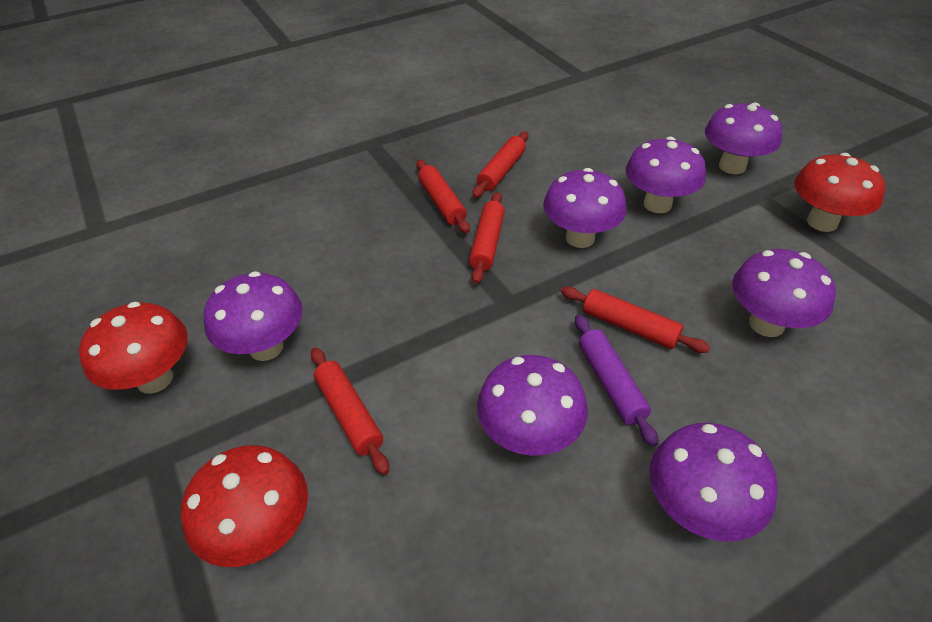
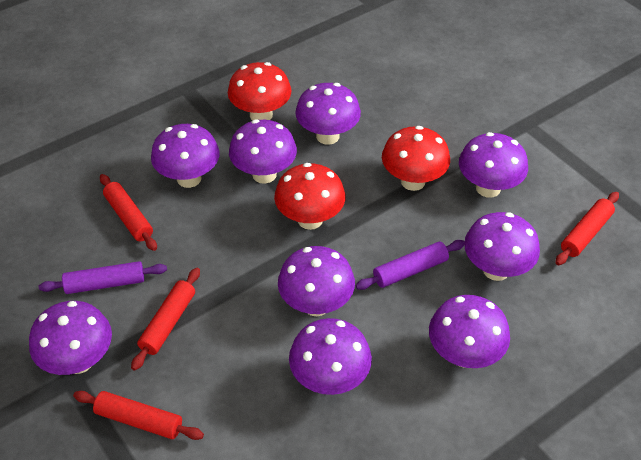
purple mushroom: [204,271,303,361] [477,355,588,456] [543,168,627,248] [626,137,706,213] [650,423,778,542] [705,102,782,174] [732,249,836,337] = 7 -> [29,301,112,375] [151,124,219,188] [229,119,297,184] [278,246,355,316] [289,318,372,395] [295,83,361,145] [429,295,510,368] [459,132,528,198] [464,212,540,281] = 9
purple rolling pin: [575,314,659,447] = 1 -> [39,261,167,294] [355,240,464,290] = 2
red rolling pin: [311,348,389,475] [416,160,470,233] [469,192,505,284] [472,131,529,198] [561,286,710,353] = 5 -> [73,391,204,440] [100,174,157,251] [131,268,200,371] [555,192,619,265] = 4

